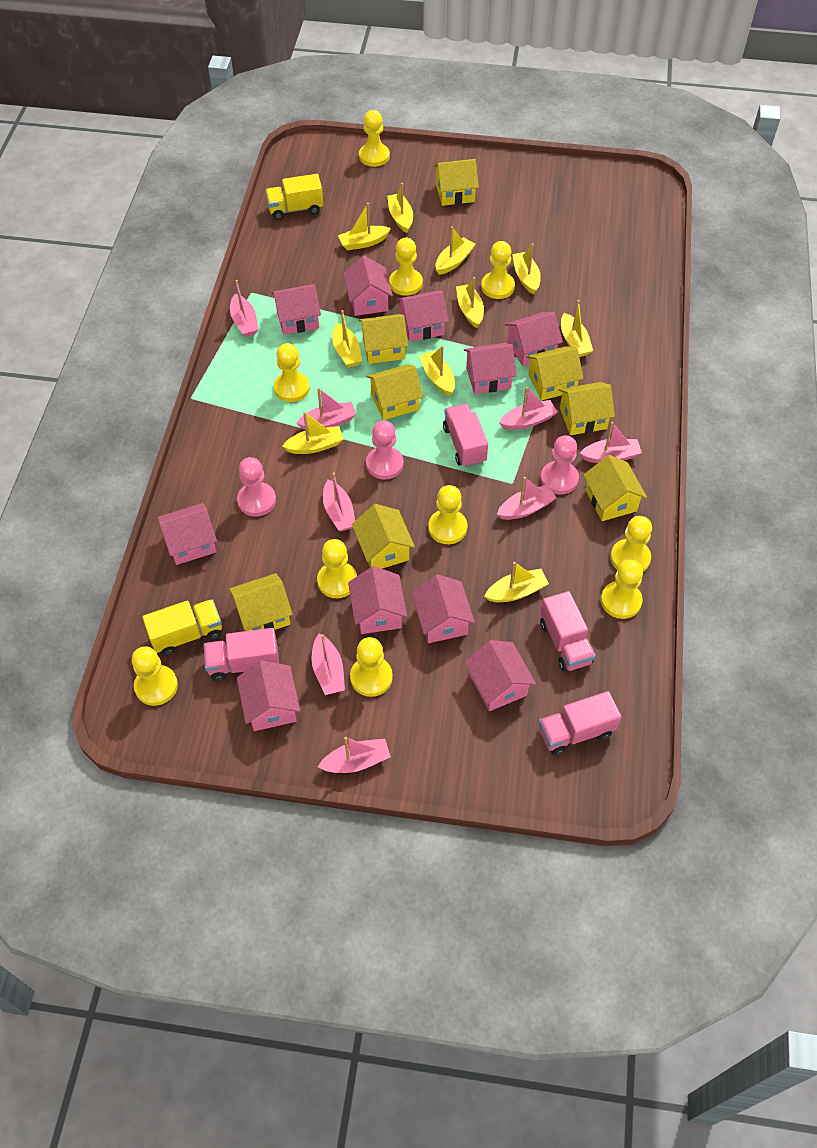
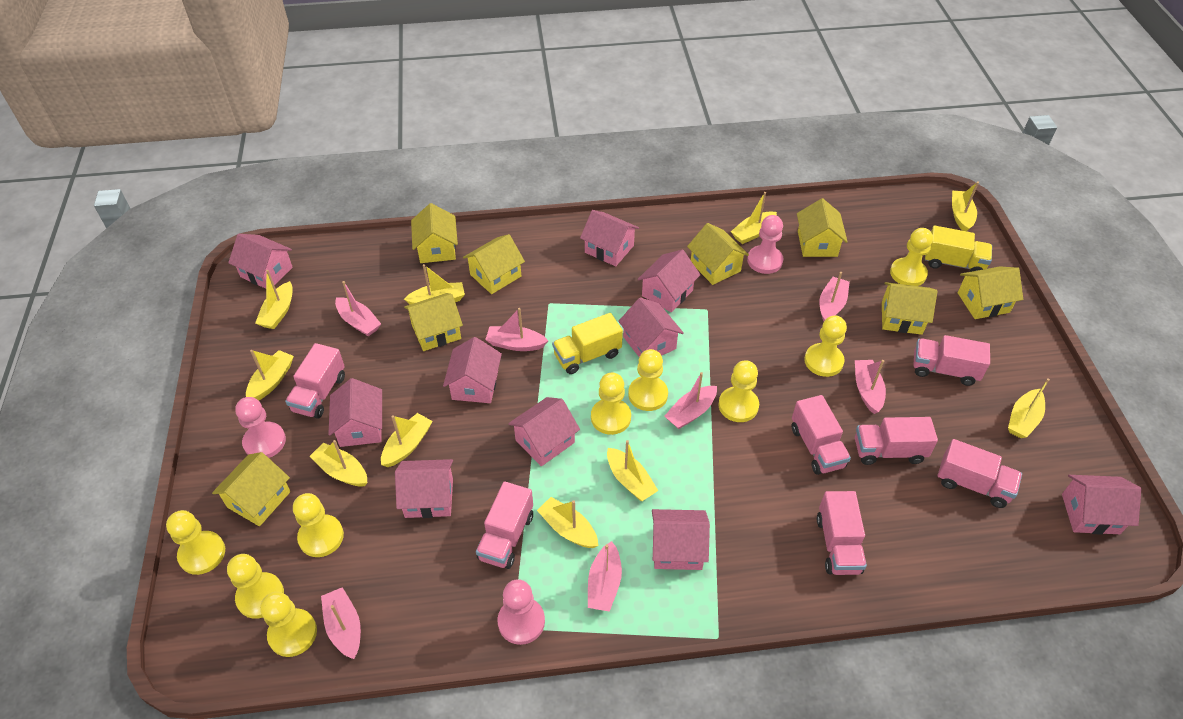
pink boat: [230,280,258,337] [296,388,356,430] [311,633,345,695] [318,737,391,773] [323,473,355,532] [497,477,556,520] [499,387,557,430] [580,422,642,463] = 8 -> [321,587,361,659] [335,281,381,336] [485,308,548,351] [588,541,622,612] [665,372,717,429] [820,272,850,322] [855,360,886,414] = 7
pink truck: [203,628,279,681] [443,404,488,467] [539,691,621,756] [540,591,596,672] = 4 -> [285,343,345,419] [476,481,533,569] [792,395,851,475] [817,491,867,575] [855,417,938,465] [914,335,990,386] [938,439,1022,508] = 7
yellow pawn: [131,646,178,706] [274,343,310,402] [317,539,357,598] [350,637,393,697] [359,110,390,167] [389,238,423,296] [428,485,467,544] [481,241,515,299] [601,559,643,619] [611,516,652,572] = 10 -> [166,510,225,575] [227,554,284,619] [260,592,317,657] [293,493,344,557] [591,372,631,435] [628,349,668,411] [718,360,759,422] [804,316,847,377] [890,228,933,286] = 9

